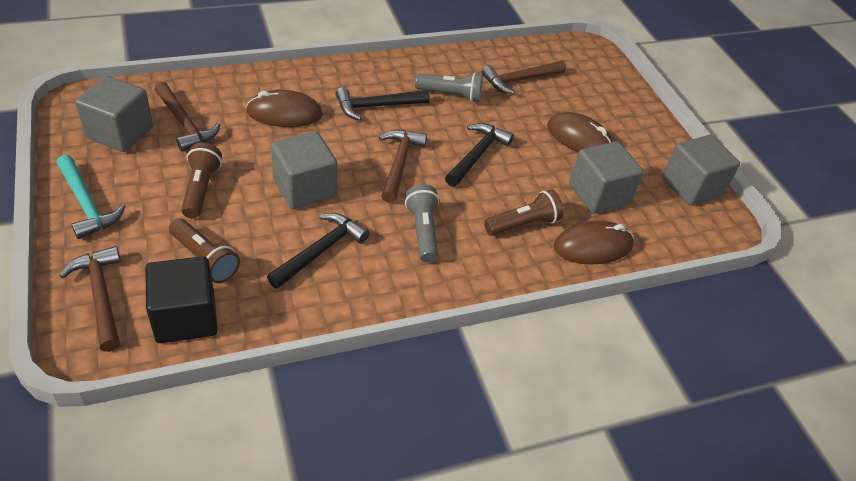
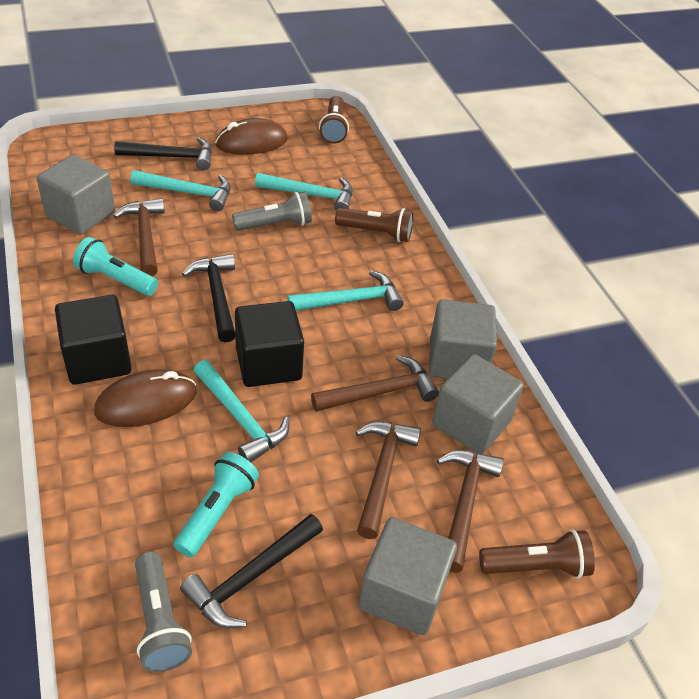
black cube: [145,256,218,343] = 1 -> [55,295,132,385] [235,301,304,387] = 2
brown mouse: [246,90,323,127] [547,112,613,153] [554,220,634,264] = 3 -> [94,369,197,427] [215,118,288,155] = 2
turquoise flashlight: none = 0 -> [73,237,158,296] [174,452,259,557] = 2
turquoise hammer: [57,155,126,239] = 1 -> [130,170,231,211] [193,360,289,462] [255,173,353,211] [287,270,404,311] = 4

